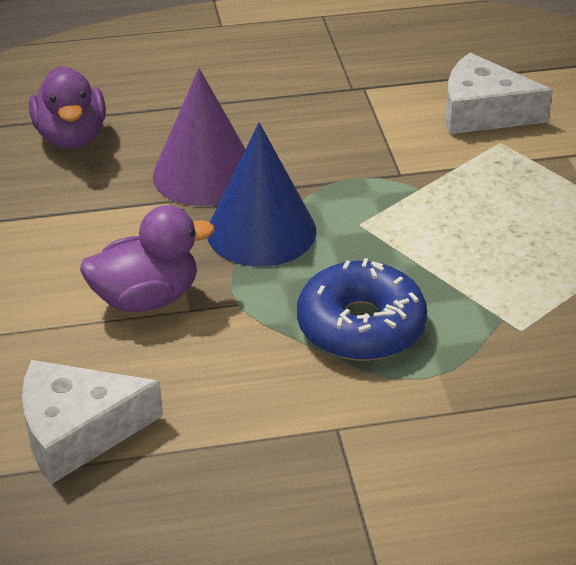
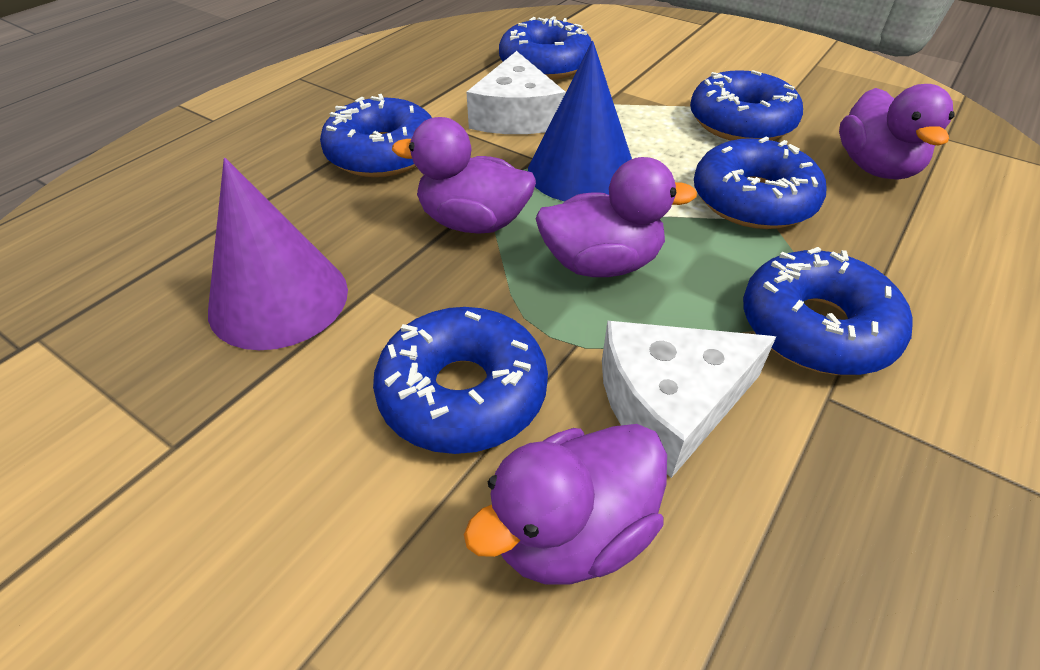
blue donut: [297,258,427,361] = 1 -> [320,94,432,177] [373,307,548,454] [499,16,592,80] [690,70,803,141] [694,137,827,229] [743,247,913,375] = 6
purple duck: [29,66,106,149] [80,205,215,312] = 2 -> [392,117,536,234] [464,424,667,585] [536,157,697,277] [839,84,955,180] = 4

